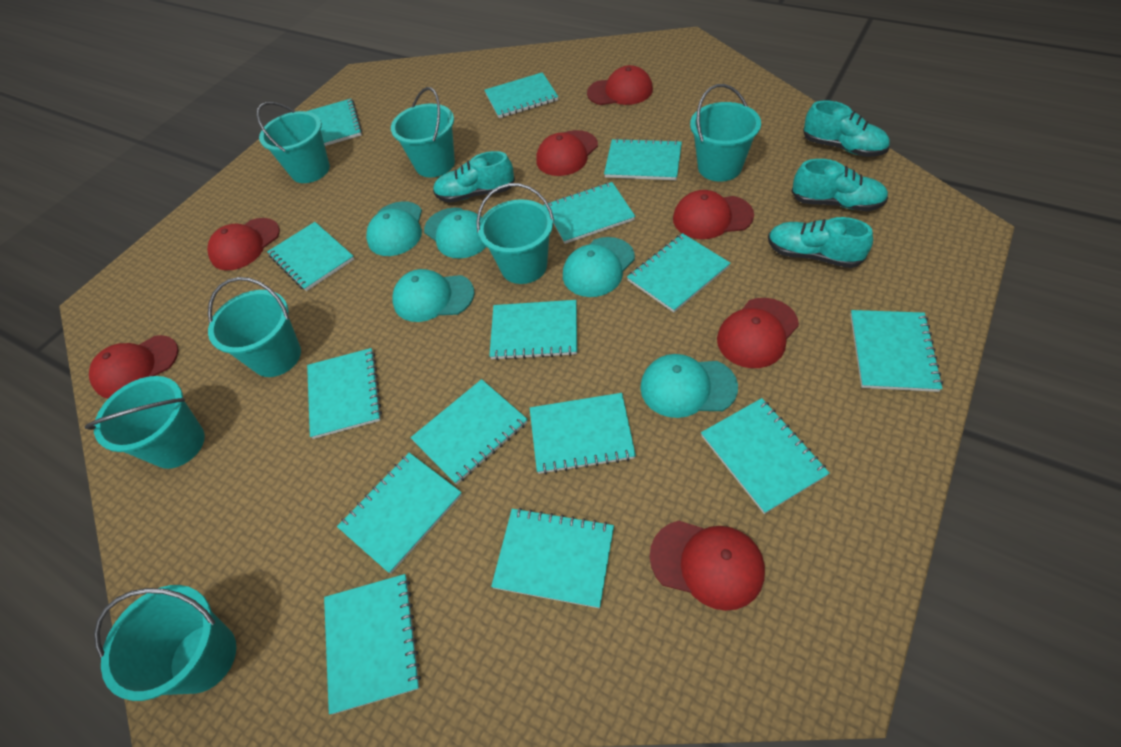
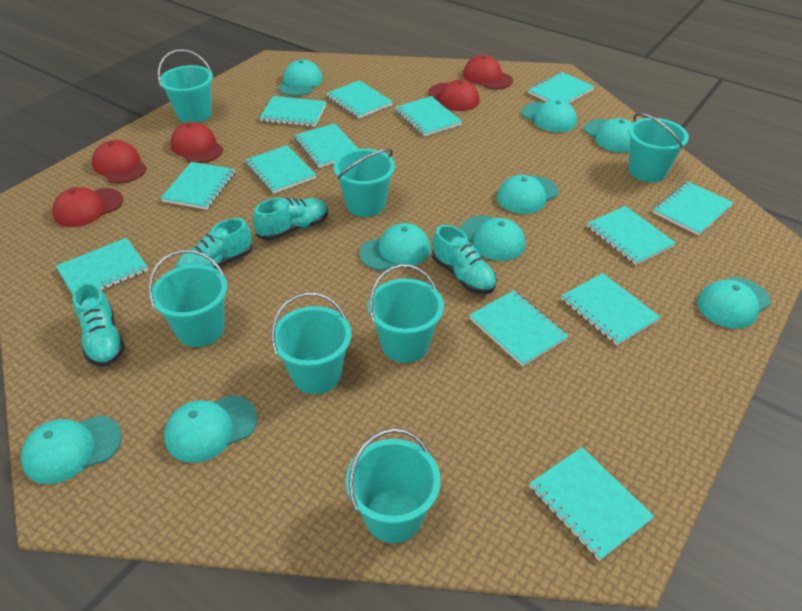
red cap: [89,335,178,399] [207,218,280,271] [536,130,598,176] [587,65,653,105] [650,521,765,611] [673,190,754,239] [717,298,799,368] = 7 -> [52,187,123,227] [92,140,147,184] [170,122,223,163] [428,80,480,111] [463,55,513,89] = 5
turquoise cap: [366,201,422,256] [392,269,475,322] [424,208,486,259] [563,237,635,297] [640,354,738,418] = 5 -> [21,415,122,484] [164,395,257,463] [278,60,323,96] [359,223,431,271] [460,216,525,261] [497,175,558,214] [522,99,577,132] [584,118,632,153] [698,277,771,328] = 9
turquoise notebook: [267,222,354,291] [307,99,362,146] [307,348,382,439] [324,574,421,715] [337,453,462,574] [411,379,528,485] [484,72,558,118] [489,300,577,360] [491,508,614,608] [530,393,636,474] [544,182,635,244] [604,138,682,180] [627,233,730,313] [701,398,830,514] [850,310,943,392] = 15 -> [56,238,148,294] [161,162,235,210] [245,145,317,194] [260,96,327,127] [294,123,358,168] [326,80,393,118] [395,96,462,136] [469,290,568,367] [528,72,595,103] [529,447,654,561] [561,273,660,345] [587,206,676,265] [653,181,734,236] = 13

